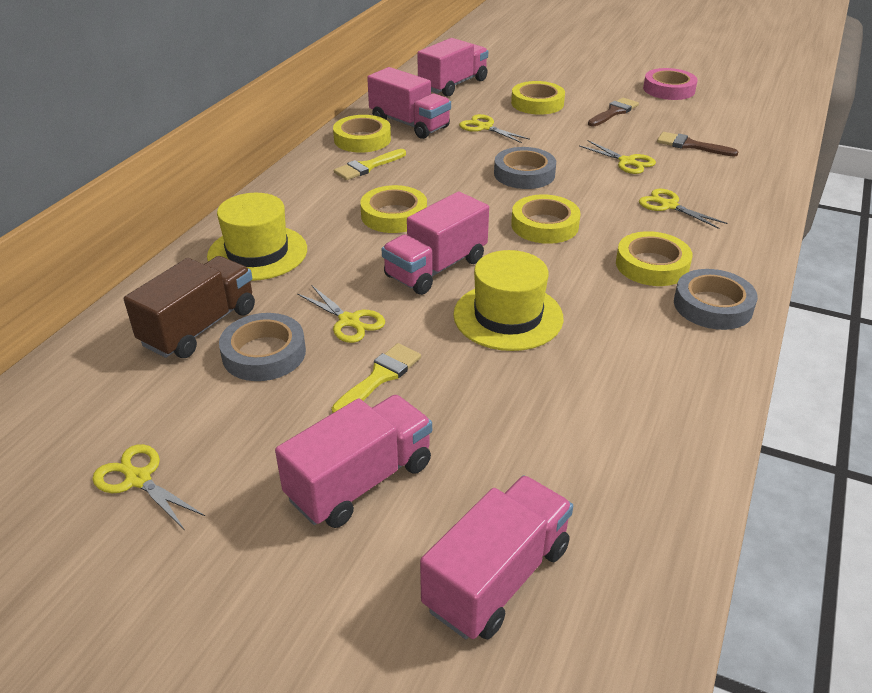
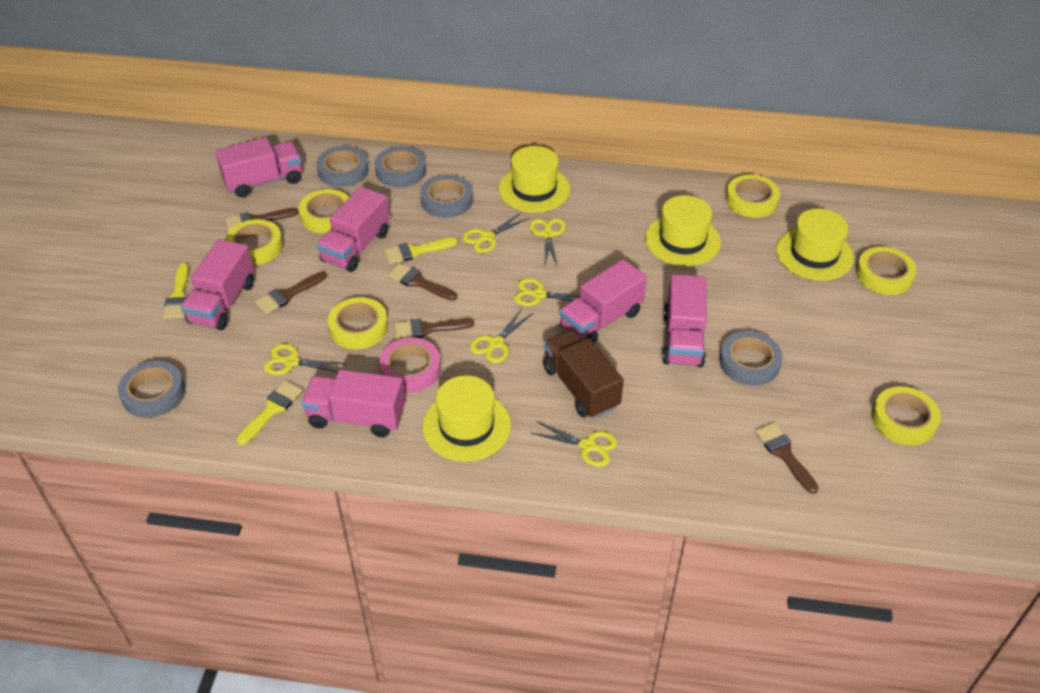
brown brush: [588,98,639,126] [657,132,739,157] = 2 -> [225,208,299,232] [255,271,327,314] [388,263,457,301] [394,318,474,340] [755,423,819,494] = 5
grey tape: [219,313,306,381] [494,147,556,189] [674,269,758,330] = 3 -> [118,361,185,418] [316,146,369,187] [375,146,426,187] [420,175,473,218] [719,331,783,386] = 5
pink truck: [275,395,432,528] [367,67,451,139] [382,191,489,295] [417,38,488,97] [420,475,573,639] = 5 -> [181,239,254,330] [215,137,302,198] [301,369,405,437] [317,187,390,272] [560,259,647,343] [662,274,707,367] = 6
yellow brush: [332,343,421,413] [334,149,406,180] = 2 -> [163,263,189,319] [237,381,303,445] [384,238,458,264] = 3
yellow hat: [207,193,307,281] [453,250,564,351] = 2 -> [422,375,511,462] [499,146,570,213] [645,195,721,266] [776,209,854,281] = 4
yellow scissors: [92,444,205,530] [297,285,385,343] [459,114,530,143] [579,140,656,174] [639,189,727,229] = 5 -> [264,344,347,375] [462,213,529,253] [470,308,533,363] [514,278,580,306] [530,218,566,267] [530,421,617,467] = 6
yellow tape: [333,115,391,153] [360,185,427,233] [511,81,565,115] [511,194,581,244] [616,231,693,286] = 5 -> [225,219,283,265] [299,189,350,233] [328,297,388,349] [726,175,780,218] [856,247,917,295] [872,386,941,446] = 6

